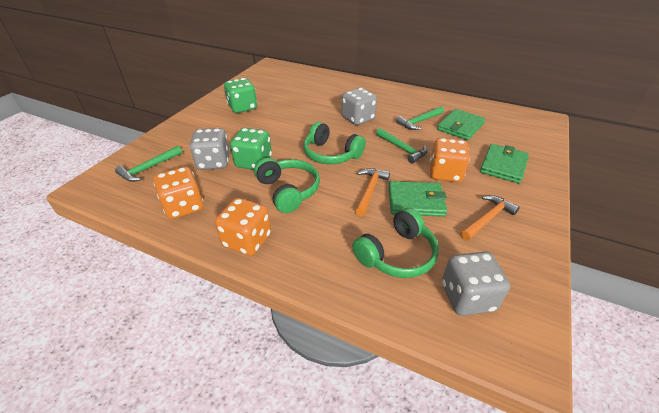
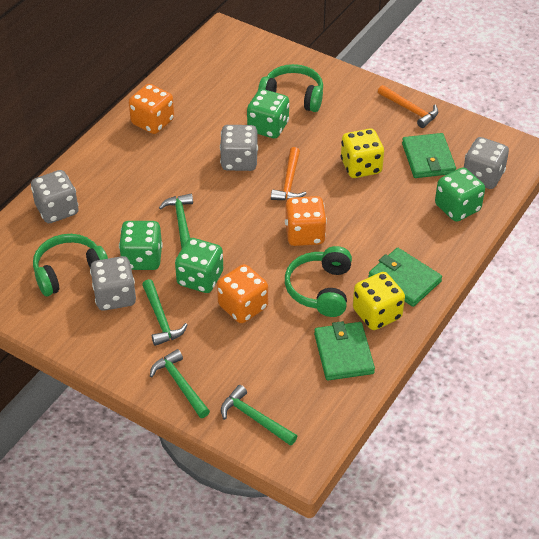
green dice: [224,78,257,113] [230,128,272,170] = 2 -> [119,221,163,270] [175,238,223,293] [247,89,289,138] [435,167,485,222] = 4
green hammer: [115,146,182,182] [376,128,428,163] [396,106,444,130] = 3 -> [142,279,188,346] [150,349,210,418] [159,194,193,249] [221,385,297,446] = 4
grey dice: [189,128,230,170] [342,88,377,125] [442,252,510,316] = 3 -> [31,170,79,223] [90,256,136,311] [220,125,258,171] [464,137,509,189] = 4
yellow dice: none = 0 -> [341,129,384,178] [353,272,405,330] = 2

